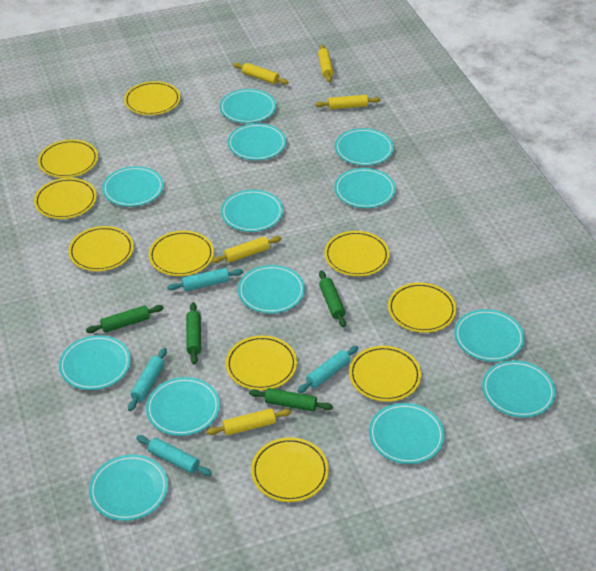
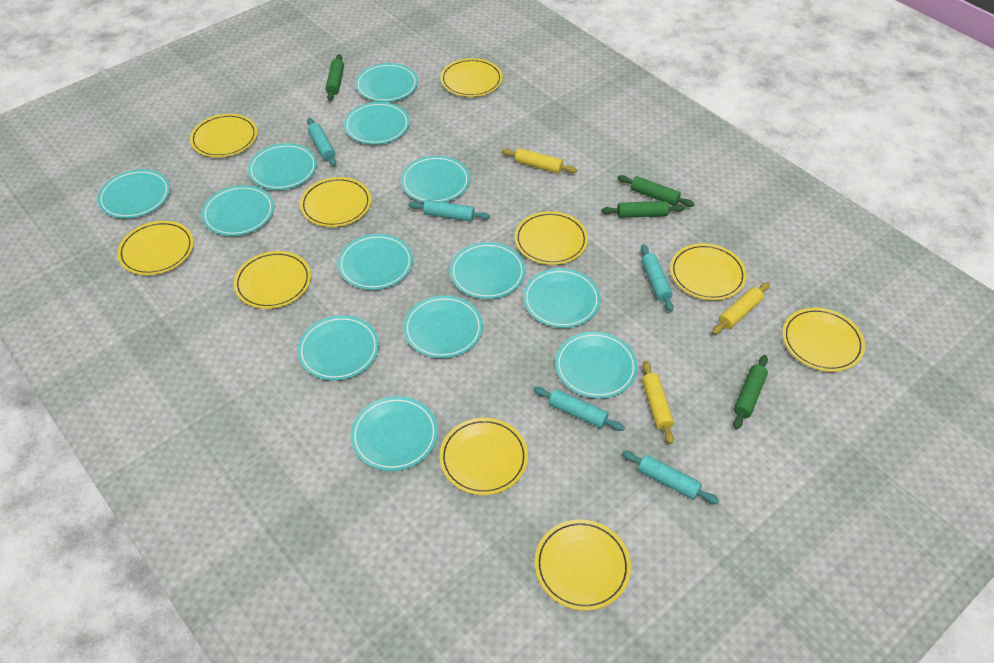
turquoise rolling pin: [128,348,167,411] [136,435,212,476] [167,268,243,291] [297,346,358,393] = 4 -> [307,118,336,166] [408,200,490,222] [533,387,625,431] [622,451,719,504] [641,244,674,312] = 5
yellow rolling pin: [207,408,291,435] [212,236,281,263] [233,63,289,85] [315,95,381,109] [318,44,334,82] = 5 -> [502,148,577,174] [642,361,674,444] [712,282,770,335] = 3

